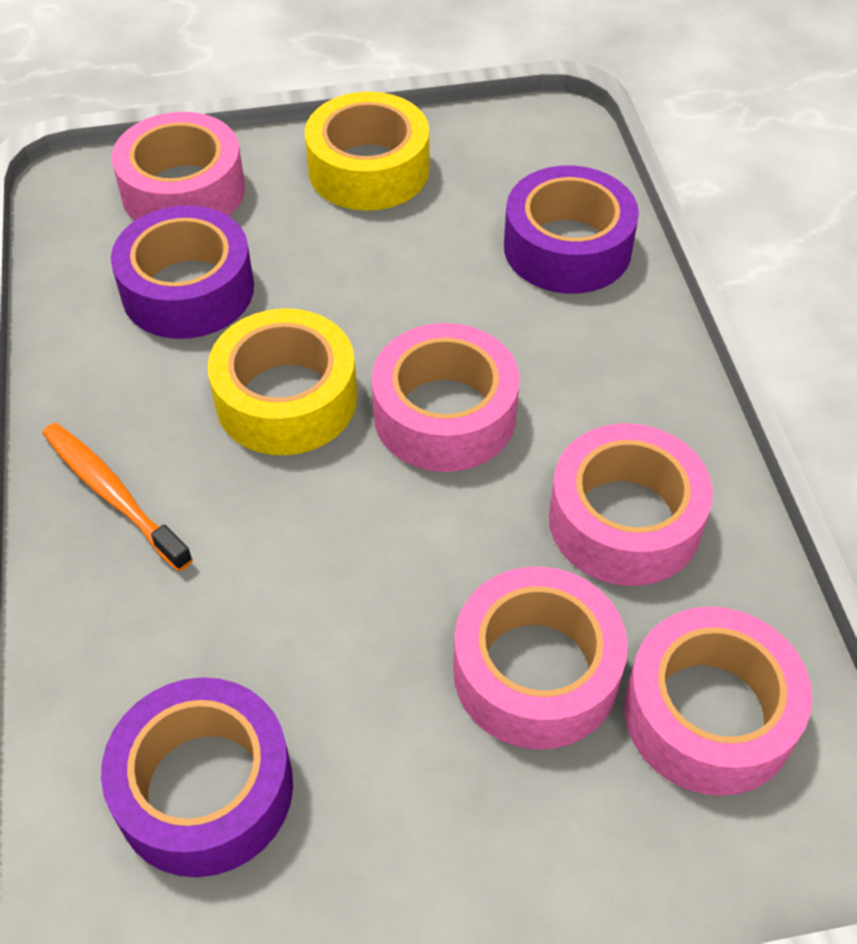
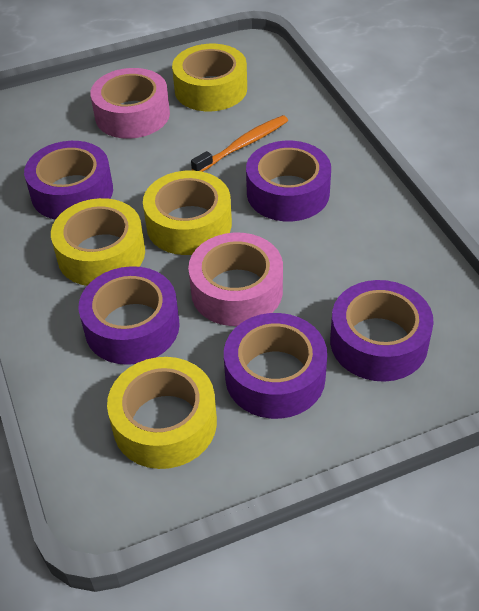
pink tape: [111,112,245,221] [372,323,520,472] [453,566,628,750] [549,423,713,586] [624,607,812,796] = 5 -> [90,68,170,139] [188,233,283,326] = 2
purple tape: [101,677,293,877] [111,205,254,339] [504,166,639,294] = 3 -> [24,141,113,220] [79,266,180,365] [224,313,327,419] [246,141,331,221] [330,280,434,382] = 5
yellow tape: [208,308,357,455] [305,92,429,211] = 2 -> [51,198,145,286] [107,357,217,469] [143,170,232,255] [172,44,247,111] = 4

